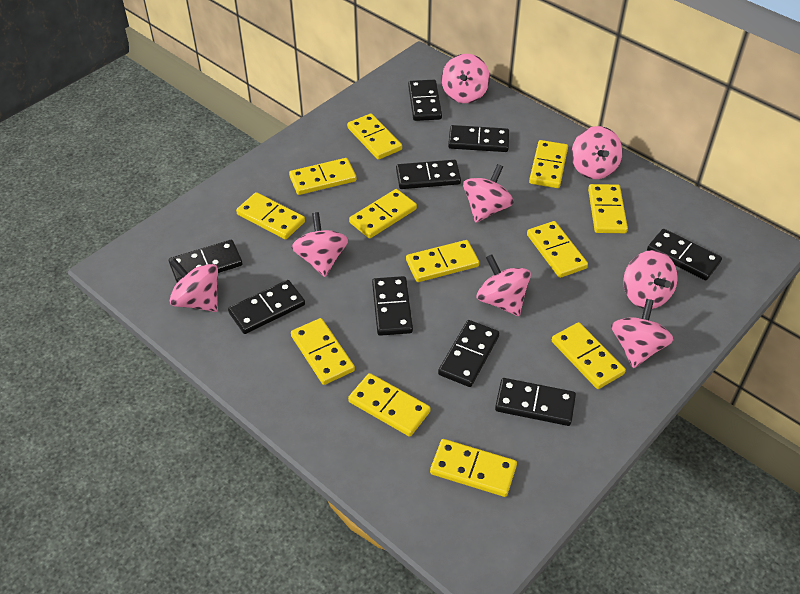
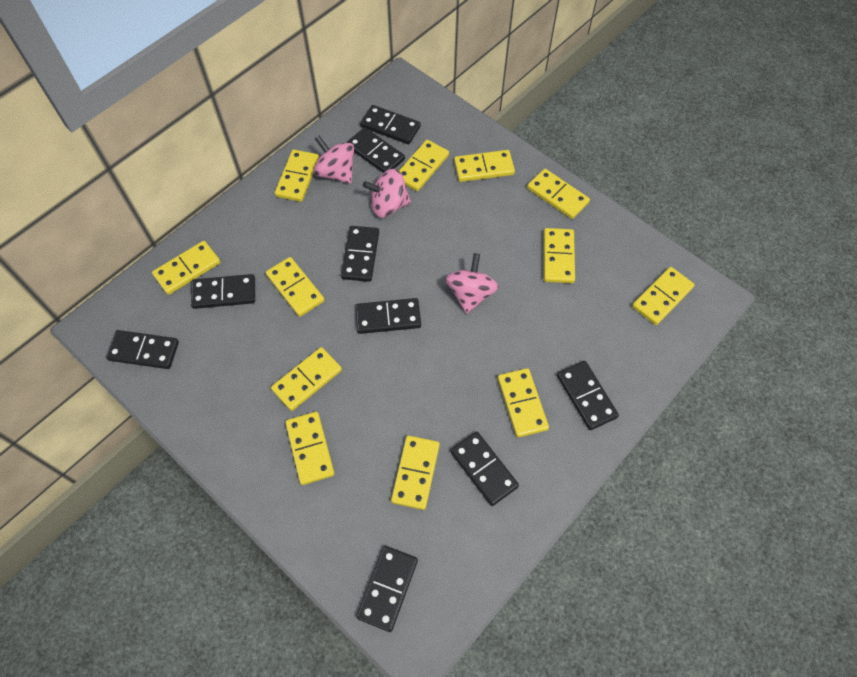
pink spinning top: [169,258,218,312] [291,212,348,277] [441,54,490,103] [463,164,514,223] [477,254,531,316] [571,126,623,179] [611,299,674,368] [623,250,678,309] = 8 -> [313,136,354,184] [363,169,411,218] [445,253,499,314] = 3

